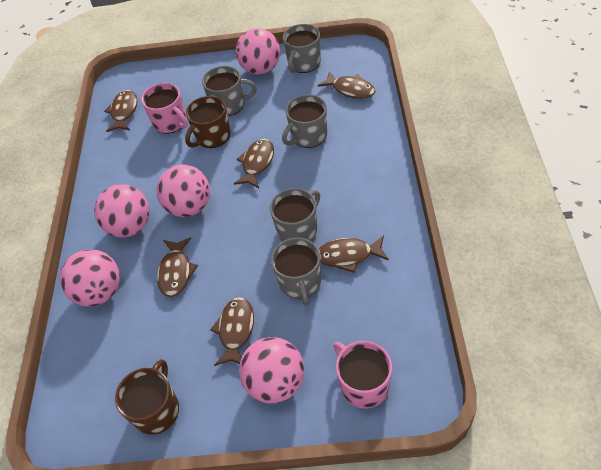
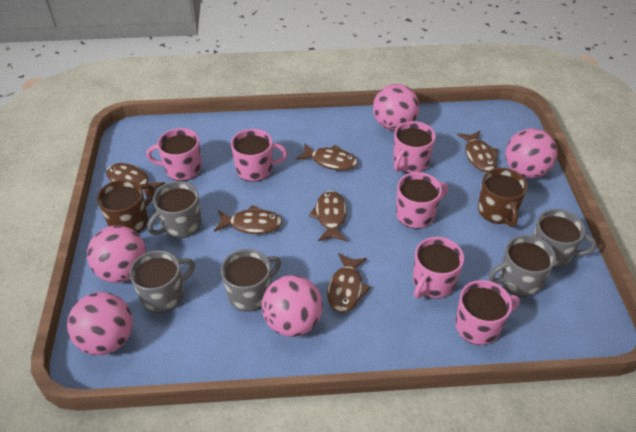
pink mug: [141,83,188,134] [333,341,392,409] = 2 -> [146,128,202,181] [231,129,288,182] [393,121,436,173] [396,172,448,229] [413,237,464,298] [455,280,520,345] = 6

